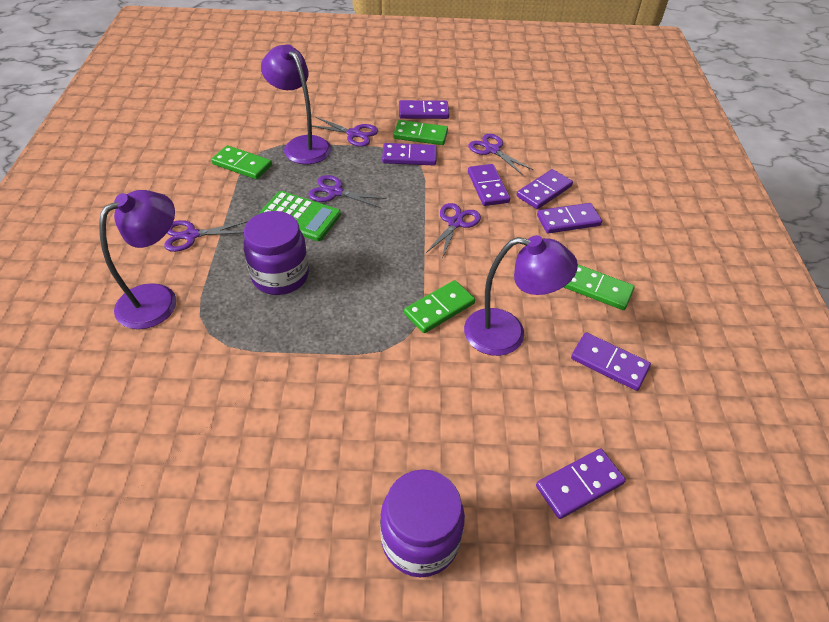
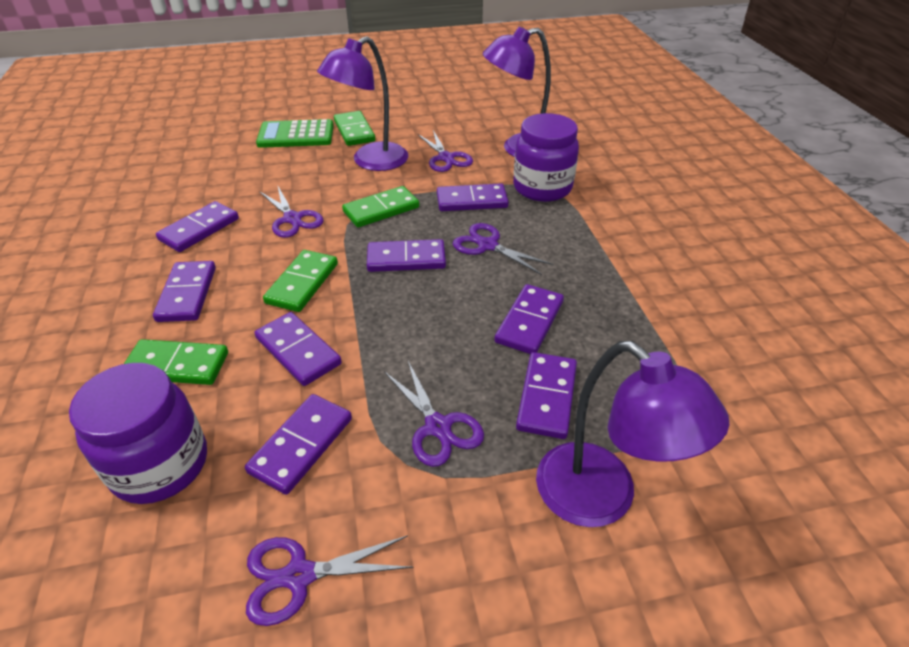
purple domino: [382,143,437,165] [399,100,449,119] [468,164,510,206] [517,169,573,209] [536,448,626,519] [537,203,602,234] [571,332,651,391] = 7 -> [153,261,216,322] [156,201,239,252] [245,394,352,495] [255,312,342,386] [367,239,446,272] [437,183,509,211] [495,284,564,354] [516,352,577,439] = 8

